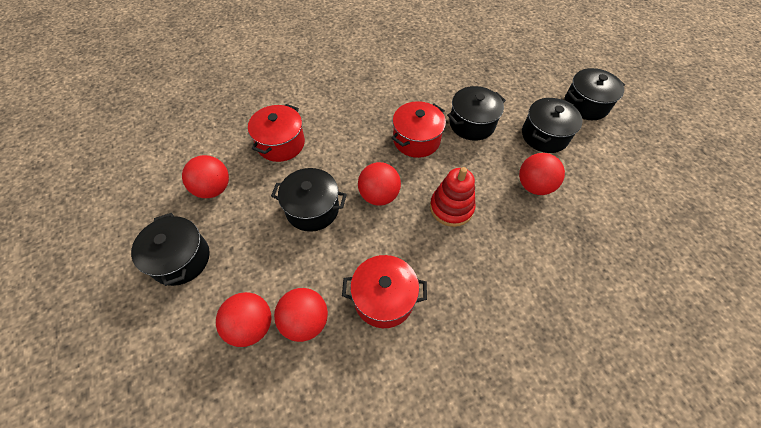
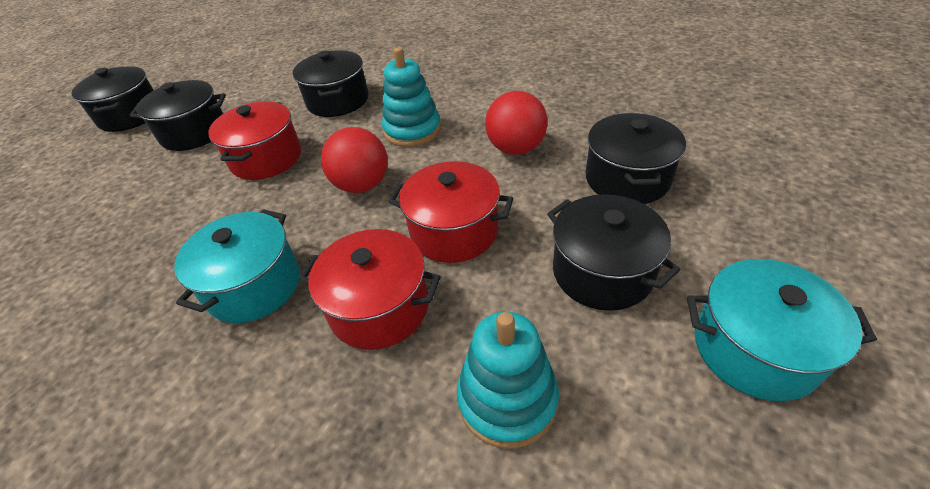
red ball: [182,155,229,198] [216,292,271,347] [274,288,328,342] [358,162,401,206] [519,153,565,195] = 5 -> [321,127,388,193] [485,91,548,155] = 2
red stacking toy: [430,167,475,227] = 1 -> none = 0
turquoise pot: none = 0 -> [174,209,300,323] [687,259,877,401] = 2
turquoise stacking toy: none = 0 -> [382,47,441,147] [457,312,559,449] = 2

